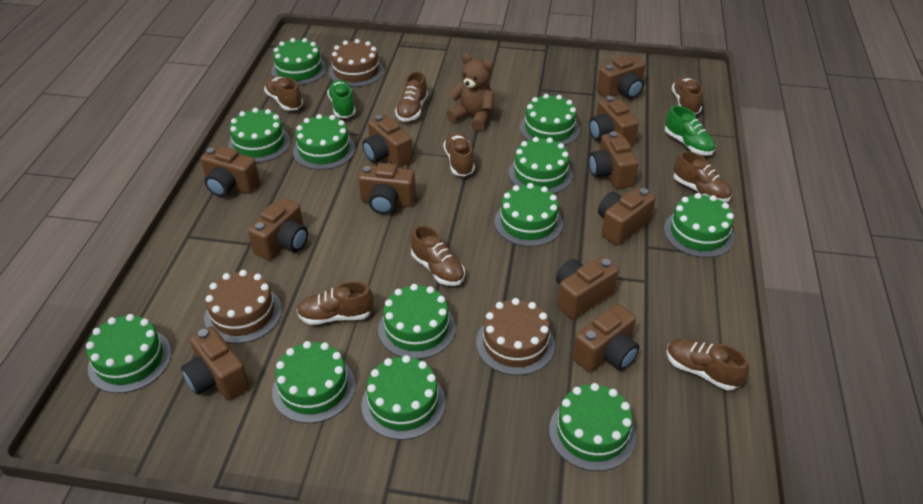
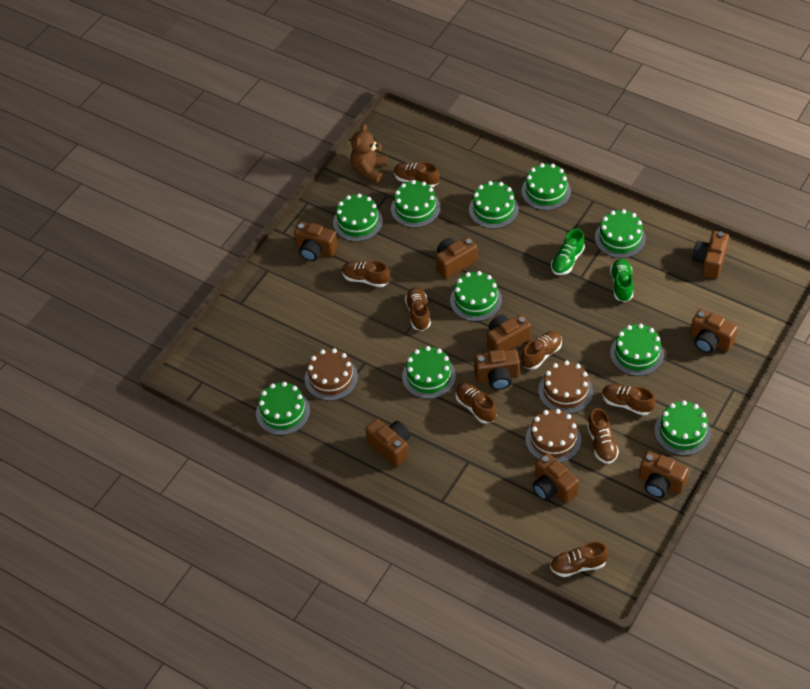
brown camera: [181,326,250,400] [201,147,260,197] [248,198,308,261] [358,163,416,214] [362,115,413,168] [556,257,619,319] [573,304,639,372] [589,96,639,147] [589,131,639,189] [597,55,645,99] [598,187,656,245] = 11 -> [294,222,338,261] [365,419,410,467] [436,237,478,279] [474,349,520,390] [487,314,531,351] [533,453,579,503] [639,451,689,498] [690,309,738,353] [692,231,729,279] = 9
green cake: [86,314,171,393] [228,108,290,163] [271,38,327,85] [272,341,355,423] [293,114,355,170] [361,355,445,440] [378,284,456,359] [495,183,563,247] [509,137,573,194] [520,94,580,146] [549,383,636,471] [664,193,735,258] = 12 -> [256,382,310,435] [333,193,383,242] [391,180,440,228] [402,346,456,399] [450,271,502,321] [469,181,519,229] [522,163,571,210] [595,209,646,258] [610,324,664,376] [654,401,711,456] = 10

